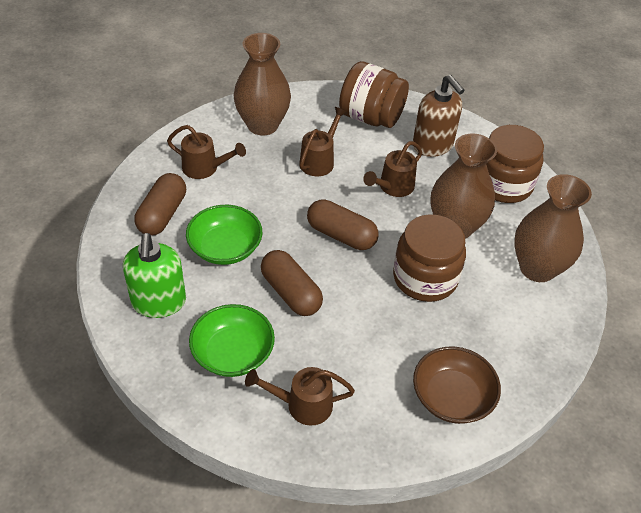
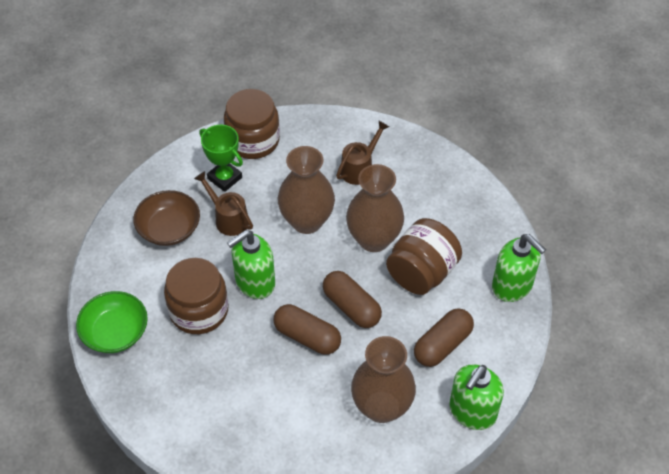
brown soap dispenser: [413,75,465,157] = 1 -> none = 0
brown watering can: [167,125,246,179] [245,367,355,426] [299,107,347,176] [363,141,422,197] = 4 -> [194,171,253,236] [336,120,389,185] = 2
green bowl: [186,205,263,265] [189,304,275,377] = 2 -> [76,291,148,353] = 1
green soap dispenser: [123,233,186,318] = 1 -> [227,230,275,299] [449,364,504,430] [492,234,546,302] = 3
green trophy: none = 0 -> [199,125,243,192] = 1

